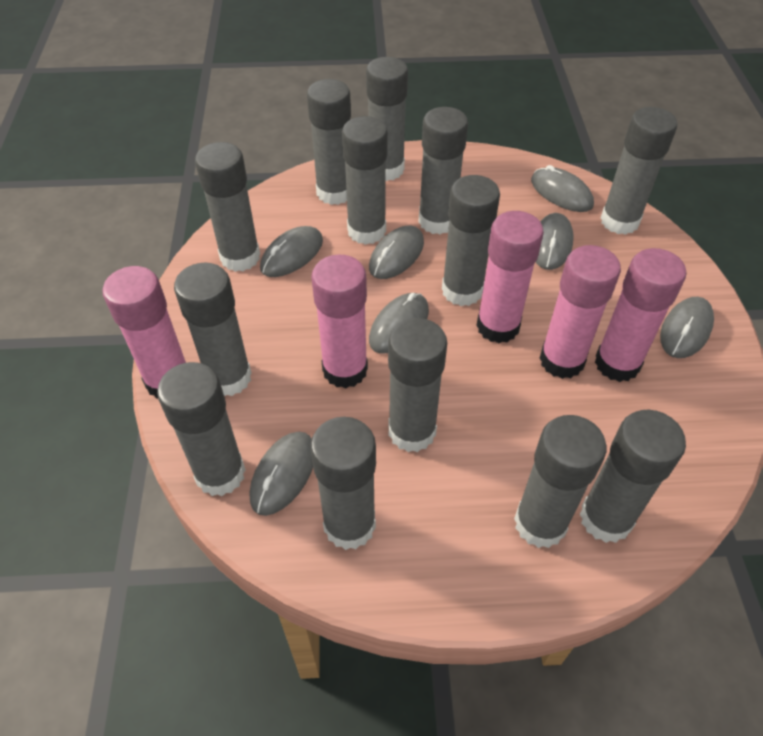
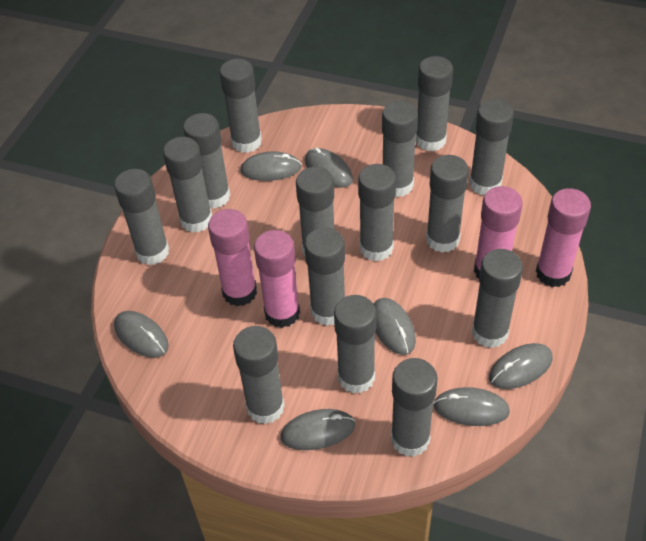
grey glue stick: [157,362,246,496] [174,263,252,396] [195,142,260,272] [307,79,351,205] [310,417,376,550] [342,116,388,245] [366,57,408,181] [388,318,447,452] [418,107,468,234] [442,175,500,306] [514,415,607,548] [580,410,686,543] [601,107,678,235] = 13 -> [114,169,169,265] [163,137,212,233] [183,113,230,209] [220,59,262,153] [233,326,285,424] [296,167,334,255] [304,227,345,326] [334,295,377,393] [358,164,396,261] [382,101,418,197] [391,358,438,457] [416,56,453,151] [426,155,469,253] [469,99,514,195] [472,249,523,348] = 15
pink glue stick: [103,266,186,399] [311,255,368,389] [476,211,544,343] [539,245,621,379] [595,248,686,382] = 5 -> [208,209,257,306] [254,230,300,328] [474,186,523,278] [536,188,591,287] = 4

